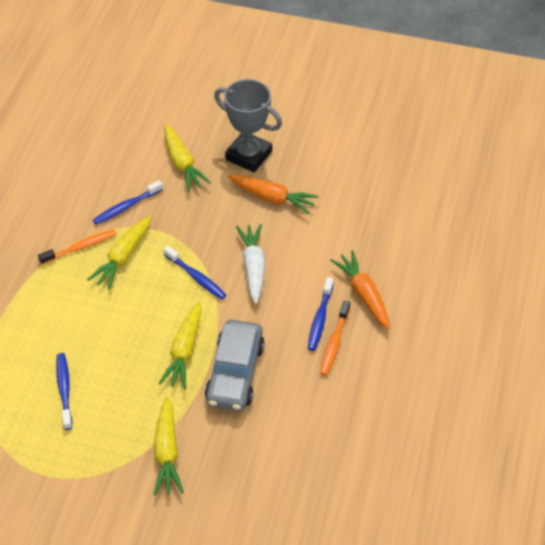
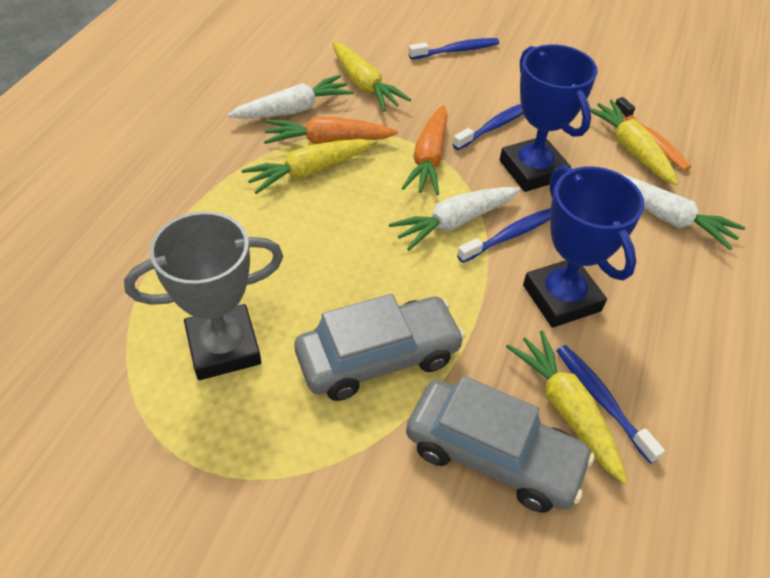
blue trophy: none = 0 -> [500,44,598,192] [523,165,644,328] = 2
grey car: [205,320,265,411] = 1 -> [294,294,465,401] [406,376,595,513] = 2
orange toothbrush: [38,229,117,265] [320,301,350,376] = 2 -> [615,97,691,171] = 1
white carrot: [236,224,265,304] = 1 -> [227,75,354,119] [389,187,520,250] [622,174,745,250] = 3

